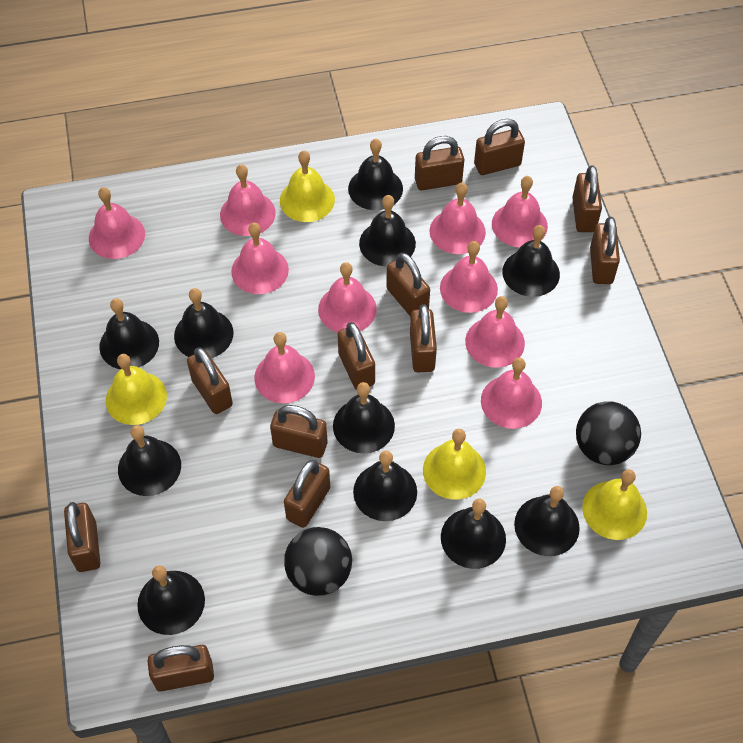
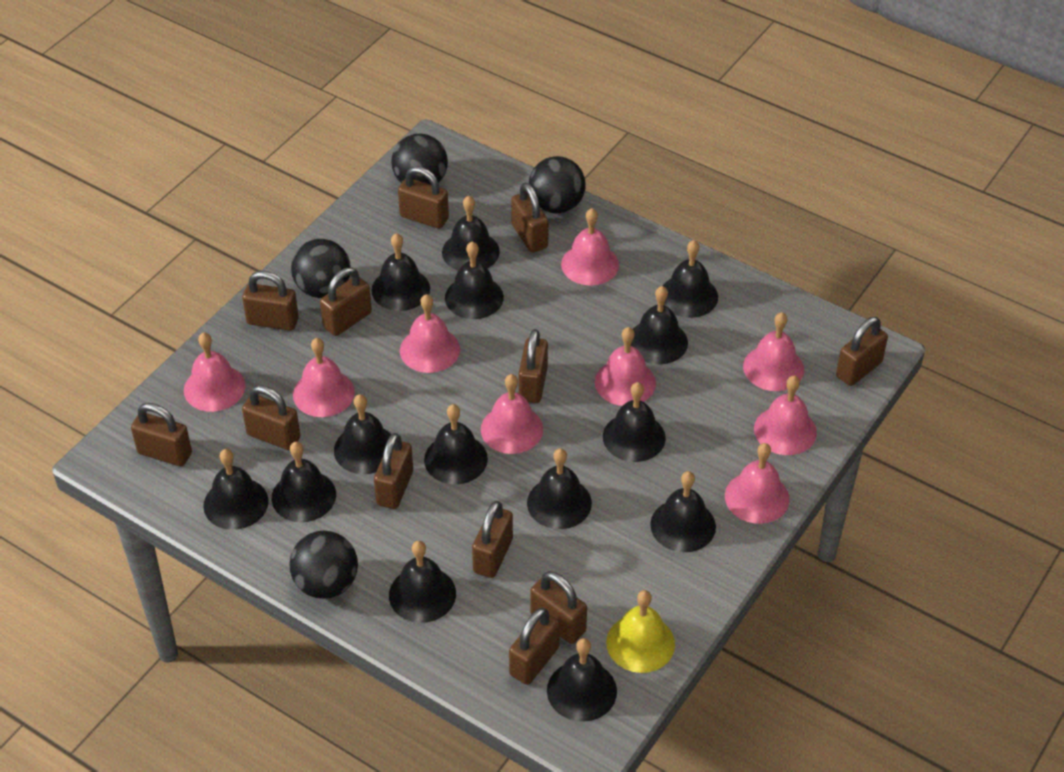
black ball: [284,527,352,596] [576,401,641,465] = 2 -> [289,531,358,599] [291,239,351,298] [391,133,448,185] [529,156,586,214] = 4
black bell: [99,298,159,369] [118,425,181,496] [137,565,205,635] [174,288,233,358] [333,382,395,453] [348,139,403,210] [353,451,417,521] [359,195,416,266] [441,499,506,569] [502,225,560,297] [514,486,580,556] = 11 -> [203,449,269,530] [272,442,336,522] [334,394,392,474] [371,233,430,311] [389,541,456,623] [424,404,488,485] [442,196,500,270] [445,241,504,319] [527,448,592,529] [547,638,617,722] [603,382,666,462] [631,286,688,365] [650,471,716,552] [663,240,718,318] = 14
pink bell: [89,187,145,259] [220,164,276,236] [231,223,289,294] [254,332,315,403] [318,262,377,332] [429,183,486,254] [440,241,498,313] [465,296,525,368] [481,358,542,429] [492,176,548,247] = 10 -> [184,332,246,412] [293,338,355,417] [400,294,460,373] [481,374,543,454] [561,208,619,286] [595,327,656,406] [725,443,789,524] [743,312,804,391] [754,376,817,455] = 9
yellow bell: [106,354,167,425] [280,150,335,222] [423,429,486,500] [582,470,647,540] = 4 -> [606,590,675,673] = 1

